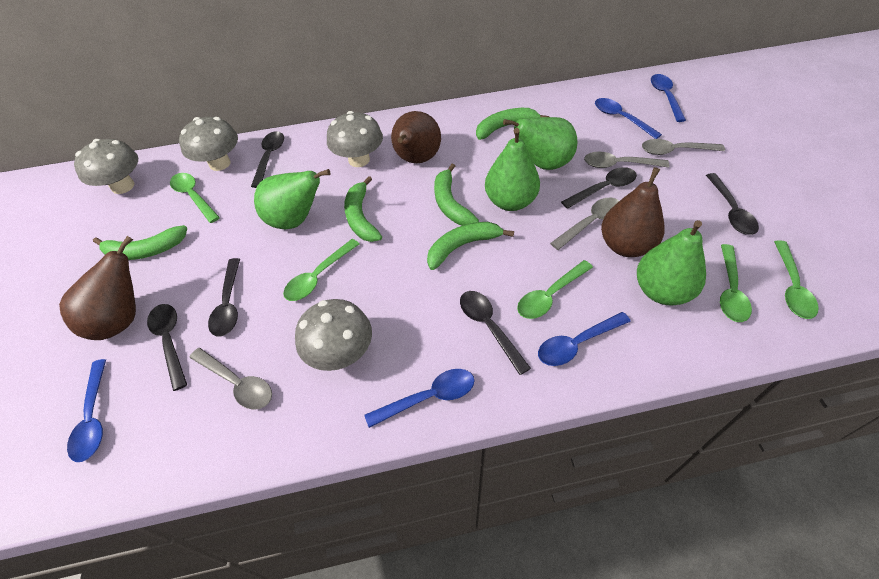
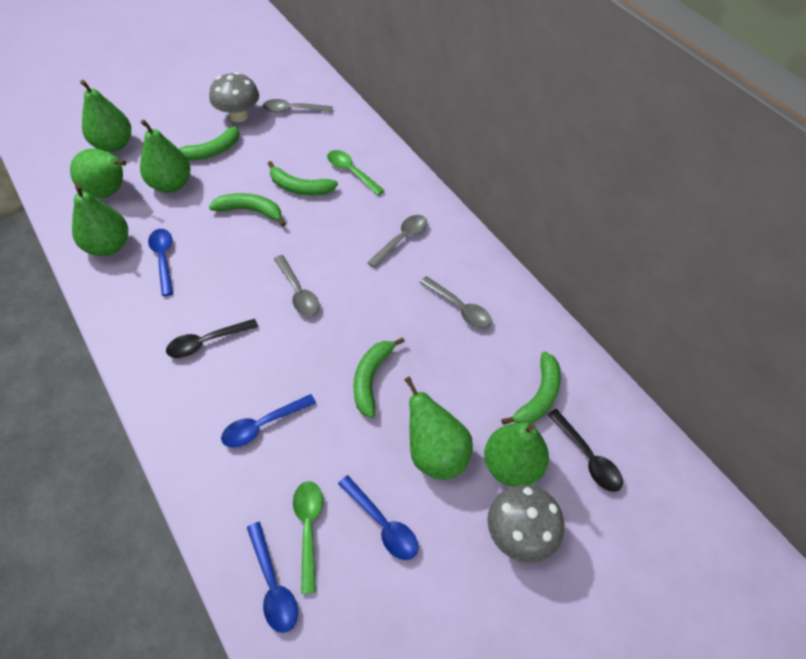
black spoon: [147,304,187,391] [208,258,240,337] [251,131,284,188] [460,291,531,375] [561,167,637,209] [706,173,759,235] = 6 -> [166,319,258,358] [547,409,623,492] = 2
blue spoon: [67,359,106,462] [365,369,475,428] [538,312,631,366] [595,98,662,139] [651,74,686,122] = 5 -> [148,229,173,296] [221,394,316,448] [247,522,298,633] [338,475,418,560] = 4
brown pear: [59,236,136,340] [391,111,441,163] [601,167,665,257] = 3 -> none = 0
green pear: [254,169,330,229] [485,128,540,211] [503,117,577,170] [637,220,706,306] = 4 -> [70,149,126,198] [72,184,128,256] [80,80,131,152] [140,119,191,193] [404,376,473,480] [484,422,549,487] = 6
green spoon: [170,173,220,223] [283,239,359,301] [517,260,593,319] [720,244,752,322] [774,240,819,319] = 5 -> [293,481,323,594] [327,150,385,195] = 2
grey mushroom: [74,139,138,194] [179,117,238,171] [295,299,372,371] [327,111,383,167] = 4 -> [210,72,259,122] [487,485,564,563] = 2

